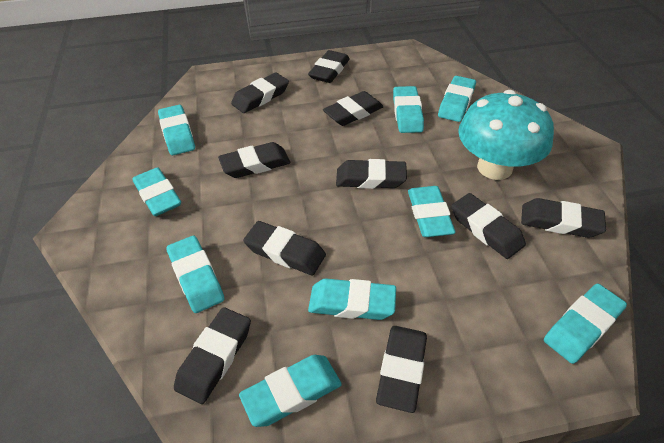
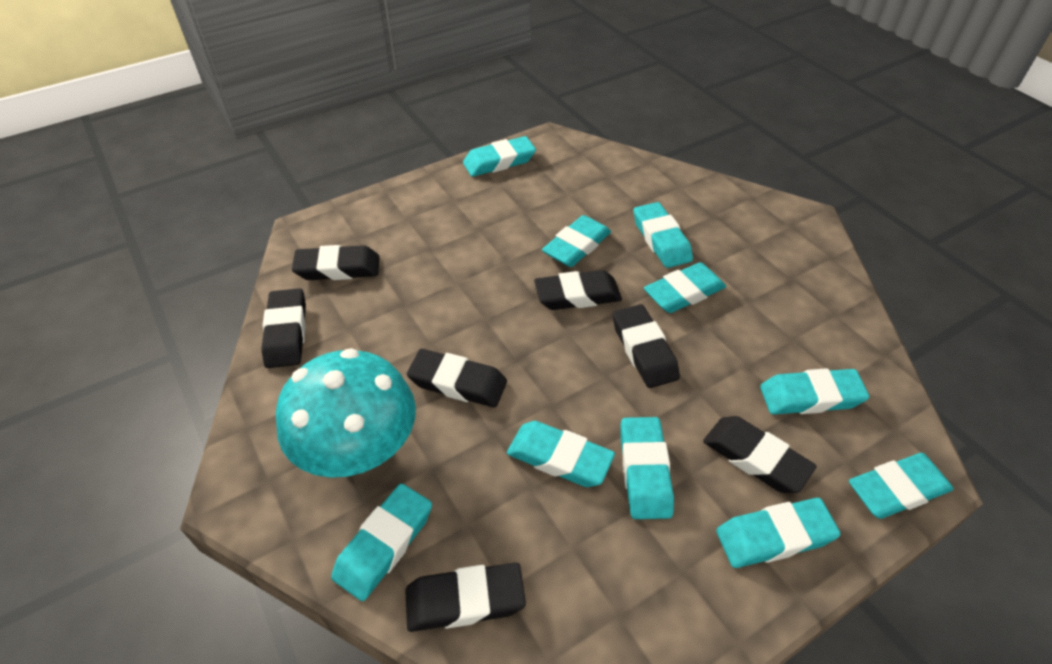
black eraser: [174,307,251,404] [218,142,290,178] [231,72,289,113] [243,221,326,275] [308,50,350,83] [323,91,384,126] [336,159,407,189] [376,326,427,413] [451,193,526,259] [521,198,606,238] = 10 -> [261,288,306,368] [292,245,380,280] [405,562,526,632] [407,349,507,407] [534,270,622,310] [613,304,680,388] [703,416,817,493] = 7
turquoise eraser: [132,167,181,216] [158,105,195,155] [166,236,225,313] [239,355,342,427] [308,279,396,320] [393,86,424,133] [408,186,456,237] [438,76,476,122] [544,284,627,364] = 9 -> [331,484,432,601] [463,136,536,177] [507,421,615,487] [542,215,611,267] [620,417,674,519] [633,202,693,268] [644,262,726,313] [716,498,841,568] [760,368,869,415] [849,453,953,519] = 10

